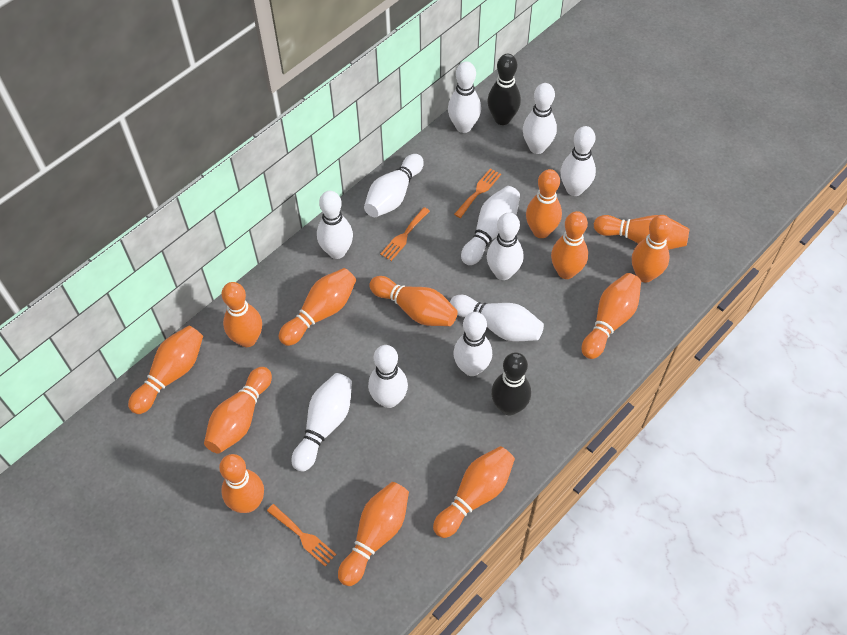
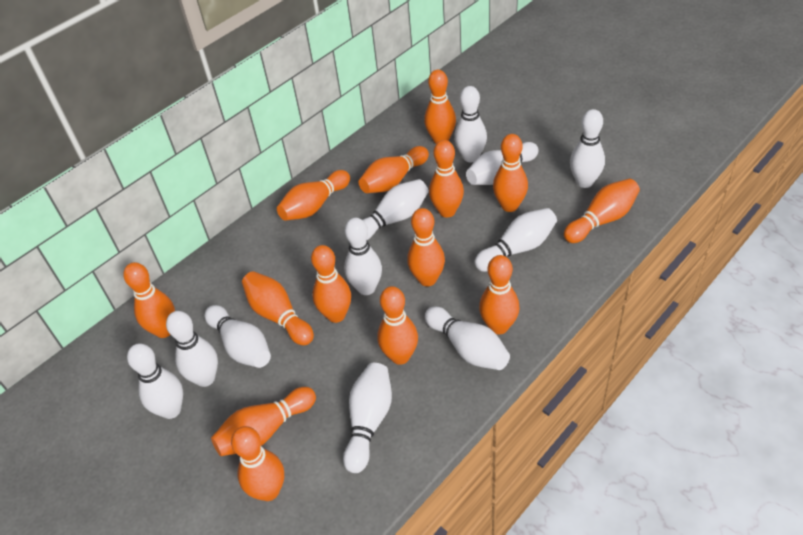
black bowling pin: [487,54,521,125] [491,352,531,415] = 2 -> none = 0
orange bowling pin: [128,326,203,414] [204,367,272,454] [219,454,264,513] [222,282,262,347] [279,268,356,346] [338,482,409,586] [369,276,458,326] [433,446,515,538] [526,169,562,238] [551,211,588,279] [582,273,641,359] [594,215,689,250] [632,215,672,282] = 13 -> [123,262,175,338] [211,387,316,456] [231,426,284,501] [242,271,314,345] [277,170,350,221] [311,245,351,323] [359,146,429,193] [377,286,418,365] [407,208,445,286] [424,70,456,144] [429,140,464,218] [479,255,520,334] [493,134,528,212] [564,179,640,243] = 14
orange fork: [267,504,336,567] [380,207,430,261] [454,168,501,218] = 3 -> none = 0

